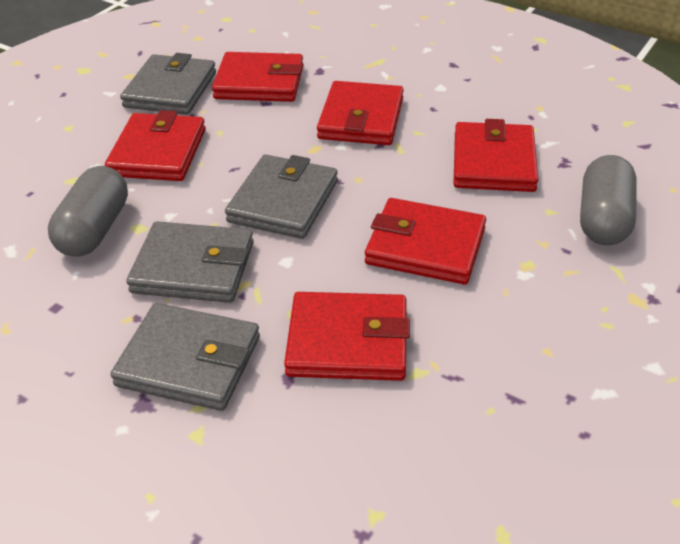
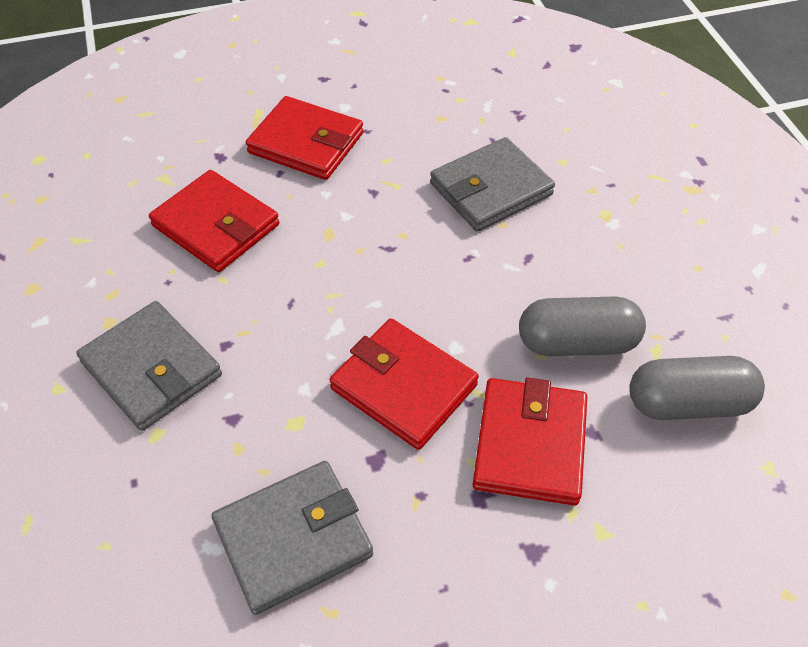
grey wallet: [111,303,260,411] [120,53,216,115] [126,221,254,303] [225,154,338,239] = 4 -> [76,301,222,431] [211,461,373,615] [430,137,555,232] = 3
red wallet: [105,110,206,181] [212,52,304,102] [284,292,410,381] [317,81,404,145] [365,198,486,284] [453,119,538,192] = 6 -> [149,170,279,272] [246,96,364,180] [330,318,479,450] [473,378,587,506] = 4

